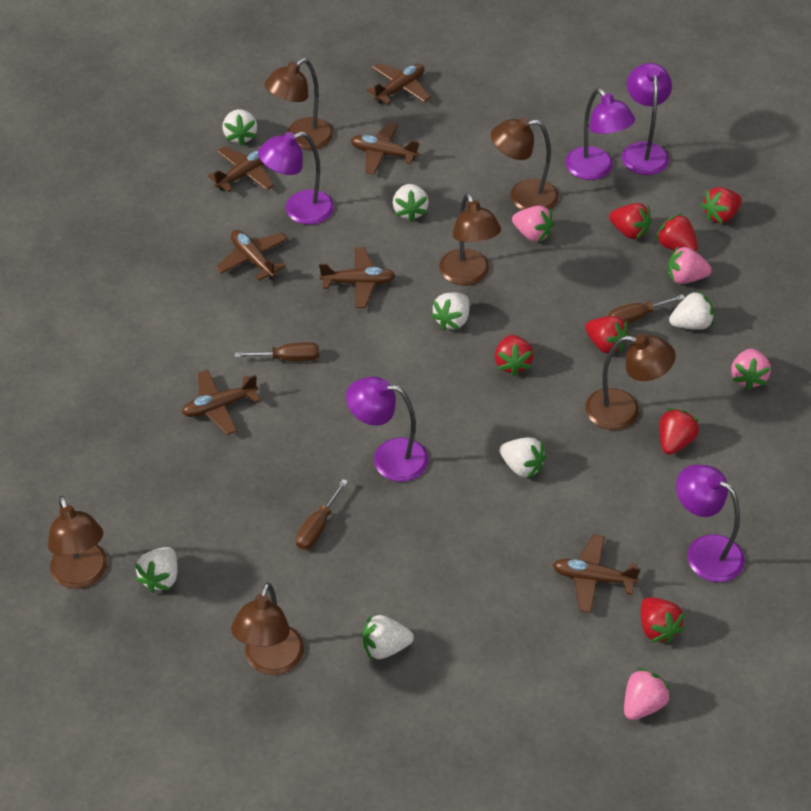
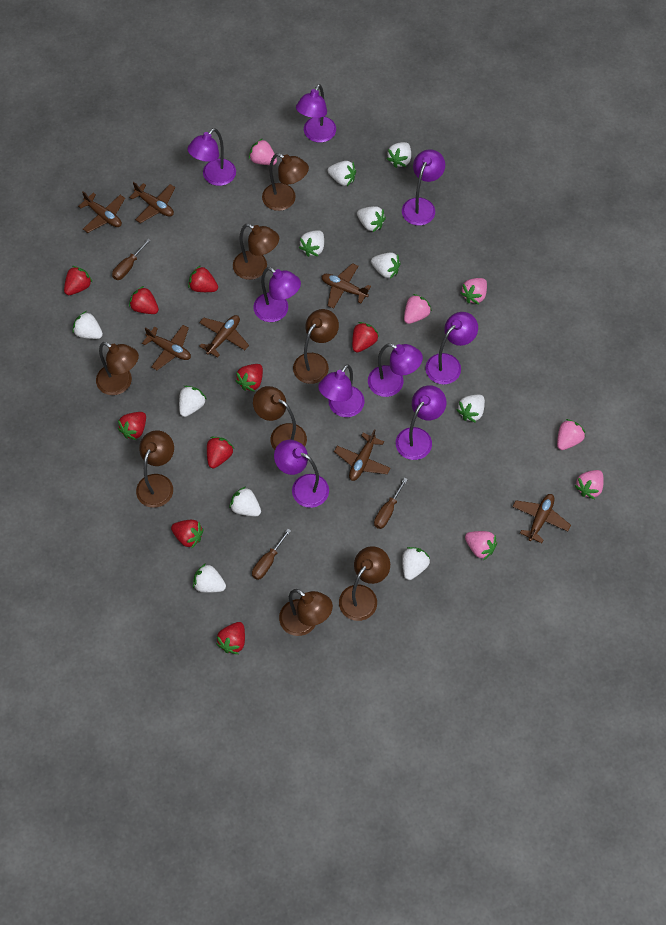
brown lamp: [48,496,108,589] [231,582,304,675] [264,58,334,150] [439,193,501,286] [491,117,559,210] [585,334,676,430] = 6 -> [96,342,139,395] [136,430,174,508] [233,224,279,280] [253,386,307,450] [262,153,309,211] [279,589,333,636] [293,309,339,384] [339,546,390,621] = 8
pink strawberry: [512,205,554,242] [624,668,671,720] [668,245,712,284] [731,349,771,390] = 4 -> [249,138,277,165] [404,294,432,324] [460,278,487,304] [465,531,497,560] [557,419,585,450] [575,470,604,499] = 6
purple lamp: [258,132,334,225] [346,377,429,482] [565,88,635,180] [622,63,672,175] [676,464,745,582] = 5 -> [187,128,236,186] [254,267,301,322] [274,440,329,508] [296,84,336,143] [318,364,365,417] [368,343,423,397] [396,385,446,460] [402,149,445,226] [425,312,478,385] = 9
red strawberry: [495,335,534,376] [585,316,629,354] [609,203,652,240] [641,597,685,643] [656,213,698,252] [660,408,700,455] [701,187,742,223] = 7 -> [64,266,93,295] [118,412,146,440] [129,286,159,314] [171,520,204,549] [188,265,218,292] [207,437,234,468] [216,622,245,654] [235,364,263,392] [352,322,379,352] = 9
white strawberry: [135,547,178,593] [222,109,257,146] [363,615,414,659] [393,184,429,222] [431,293,470,330] [499,438,546,479] [669,290,714,330] = 7 -> [72,311,103,339] [179,386,206,417] [193,563,226,593] [229,487,261,516] [299,230,324,257] [328,161,356,186] [357,206,386,232] [371,253,401,279] [387,142,411,168] [402,547,430,580] [457,395,485,423] = 11

